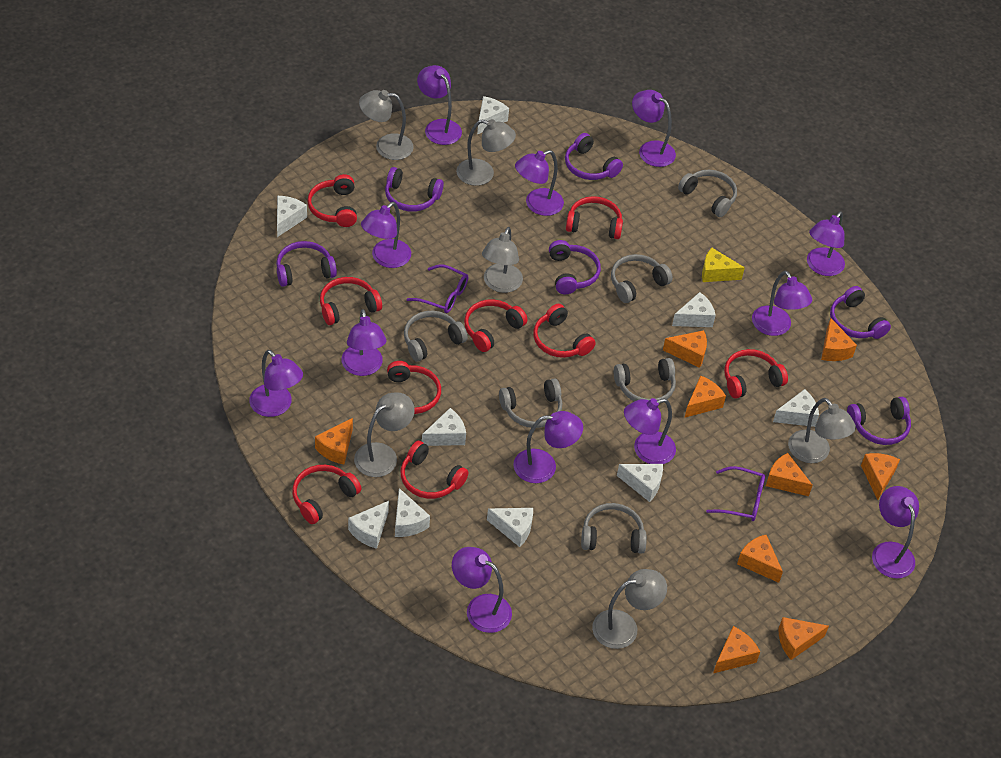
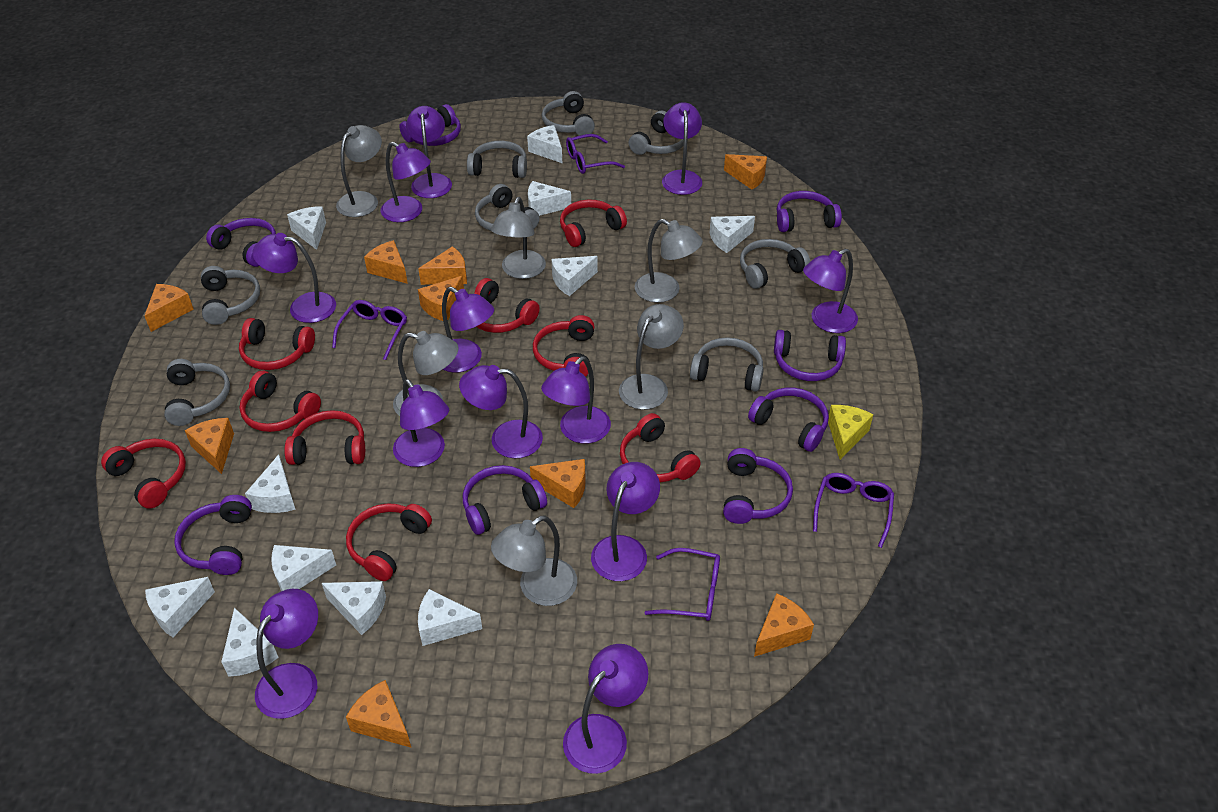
grey headphones: [404,311,468,362] [499,378,562,428] [581,503,647,554] [611,254,673,303] [614,358,676,401] [678,170,737,217] = 6 -> [164,359,230,426] [201,266,260,325] [467,141,527,178] [475,184,540,231] [542,91,595,136] [628,111,684,155] [690,337,764,392] [740,239,810,289] = 8
purple glasses: [406,264,468,313] [706,466,765,521] = 2 -> [332,300,407,360] [566,134,625,174] [644,548,720,621] [813,473,894,548] = 4
purple headphones: [276,241,337,287] [385,167,444,212] [549,240,601,294] [565,133,623,180] [830,286,891,339] [847,397,911,445] = 6 -> [174,495,252,575] [206,218,276,267] [399,104,461,146] [463,465,547,535] [723,448,793,524] [748,388,829,452] [774,330,846,381] [777,191,842,232] = 8
white cheese: [277,196,307,237] [348,501,389,549] [395,488,430,537] [422,408,466,446] [477,96,509,134] [487,508,533,547] [617,464,663,502] [672,292,716,327] [773,389,819,427] = 9 -> [145,577,215,637] [221,607,279,677] [245,454,296,513] [271,545,336,591] [287,206,326,250] [322,581,386,635] [418,589,482,646] [527,125,562,163] [528,181,571,216] [551,256,598,296] [710,216,755,253] = 11

